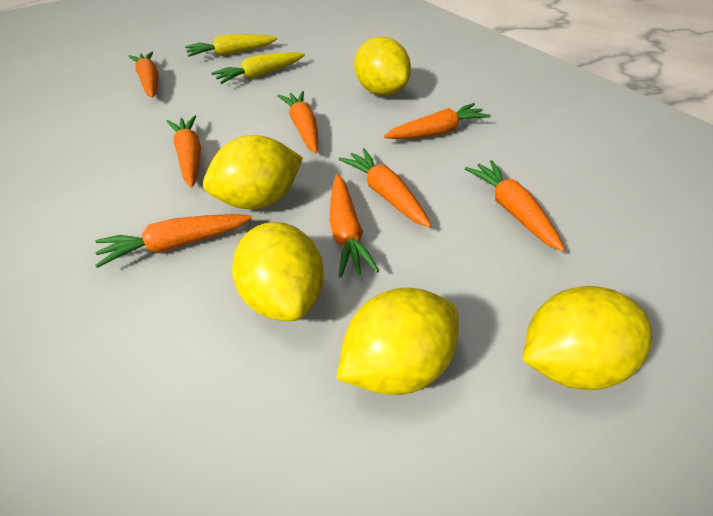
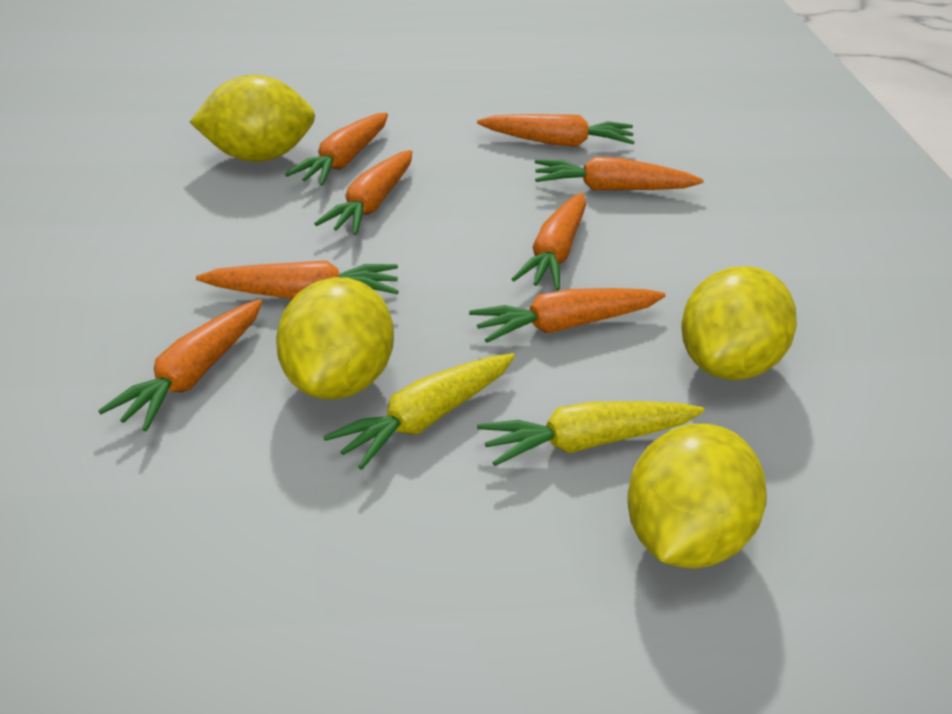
yellow lemon: [203,135,303,209] [232,222,324,321] [336,288,459,395] [354,37,411,96] [523,286,652,390] = 5 -> [190,75,315,162] [276,277,394,400] [627,424,767,569] [681,266,797,380] = 4

